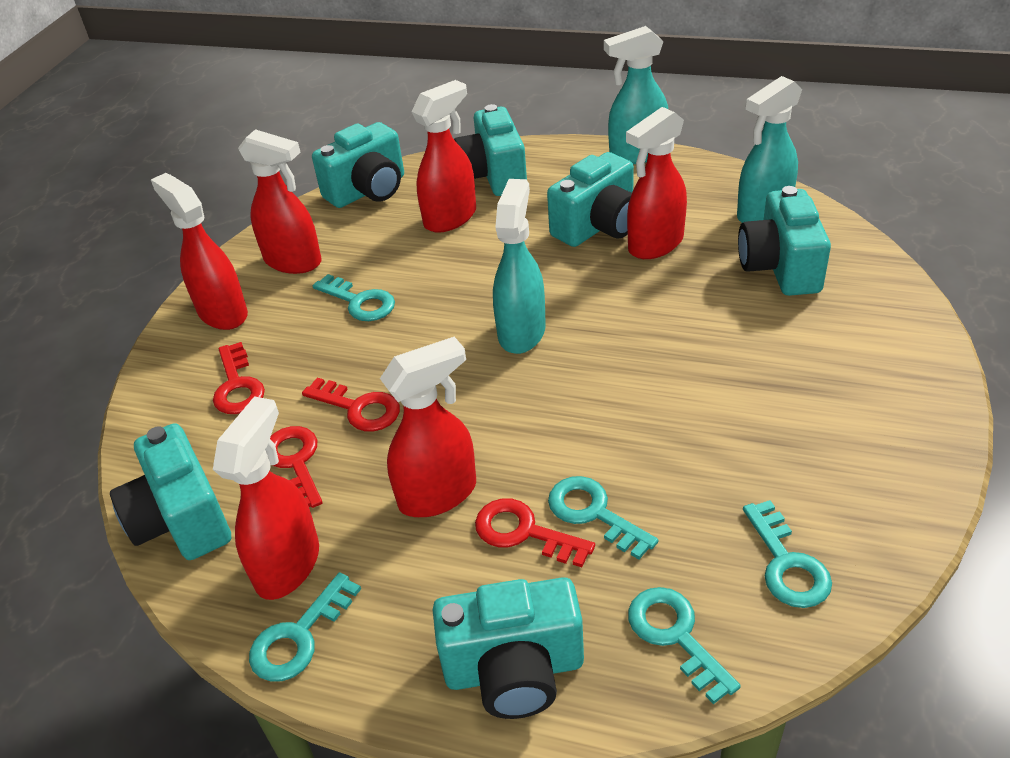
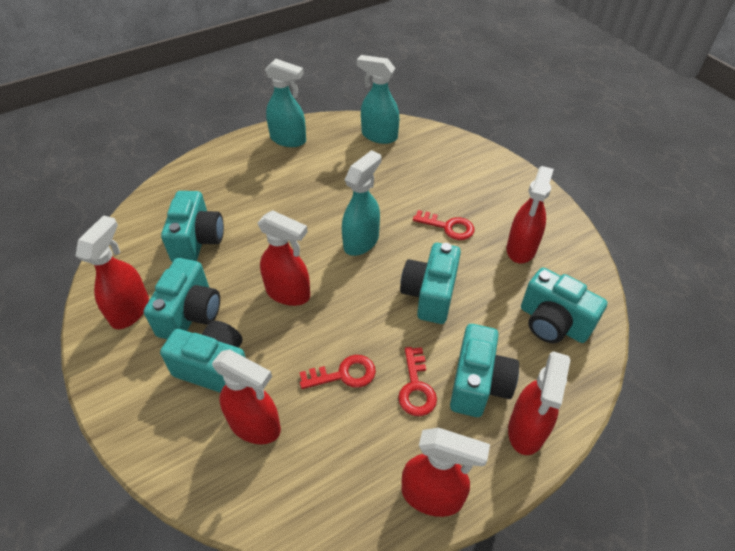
red key: [213,342,265,414] [270,426,323,508] [302,378,400,431] [475,498,595,567] = 4 -> [300,355,376,389] [398,347,437,416] [413,210,474,240] = 3
turquoise key: [249,572,361,682] [313,274,395,321] [548,476,659,559] [628,587,741,704] [743,500,832,608] = 5 -> none = 0

